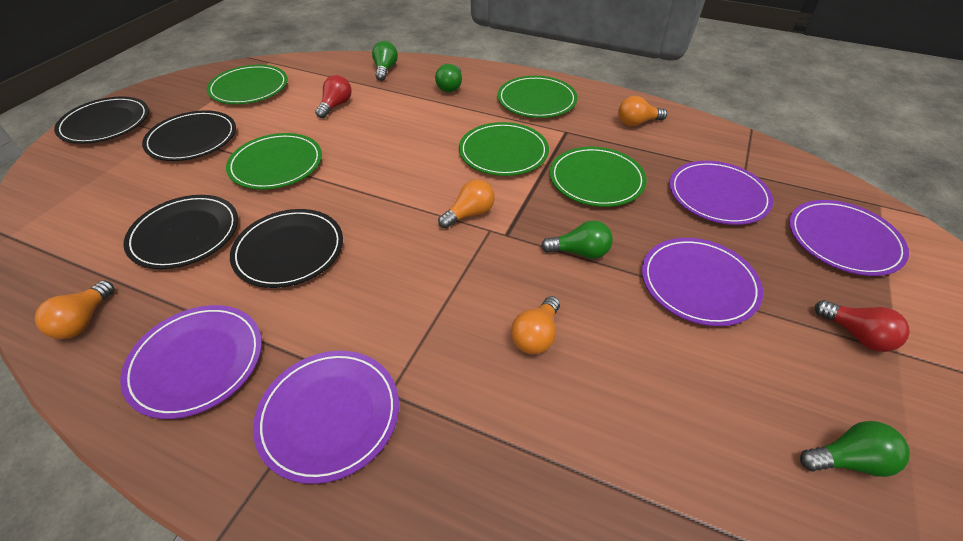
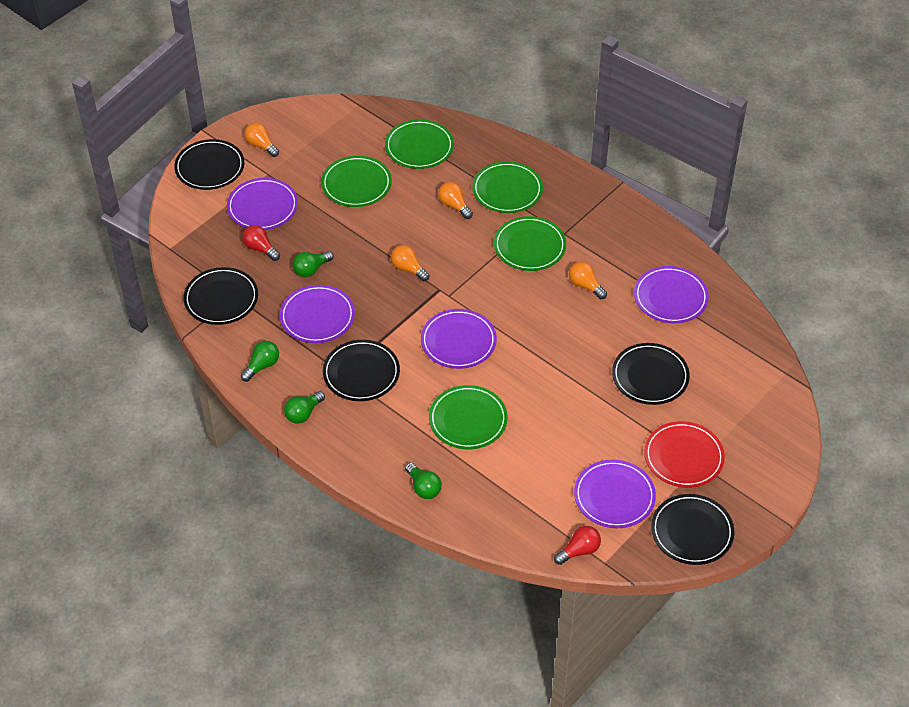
black plate: [54,96,149,144] [124,195,238,269] [142,110,236,161] [230,209,343,288] = 4 -> [174,139,244,190] [184,267,258,325] [323,340,400,401] [612,343,690,405] [651,494,734,565] = 5
red plate: none = 0 -> [644,421,725,488] = 1

